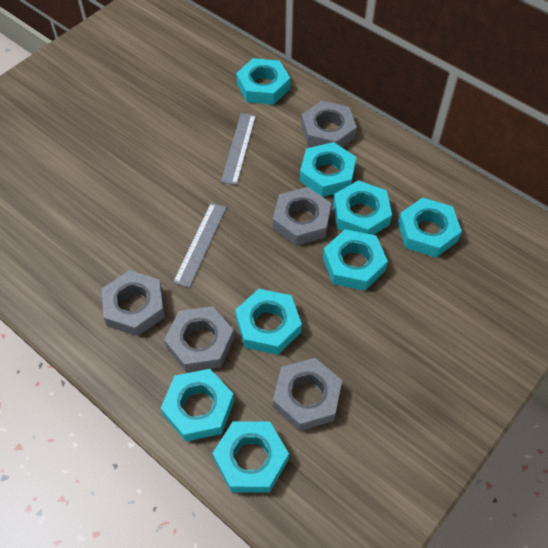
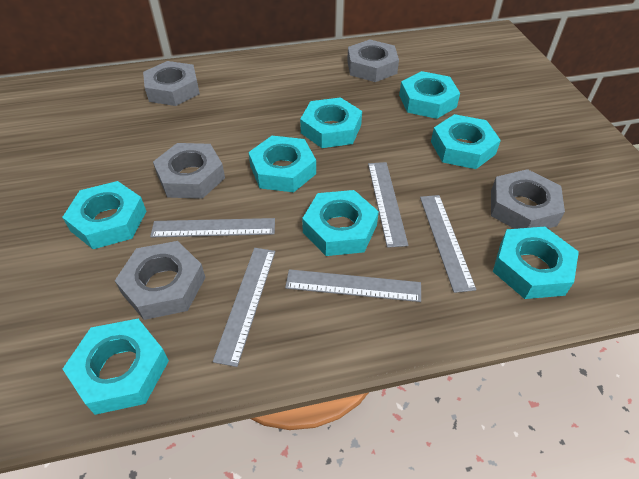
grey ruler: [173,203,227,288] [221,113,256,185] = 2 -> [150,218,275,237] [213,248,275,367] [285,269,421,302] [368,162,408,248] [420,195,476,293] = 5

